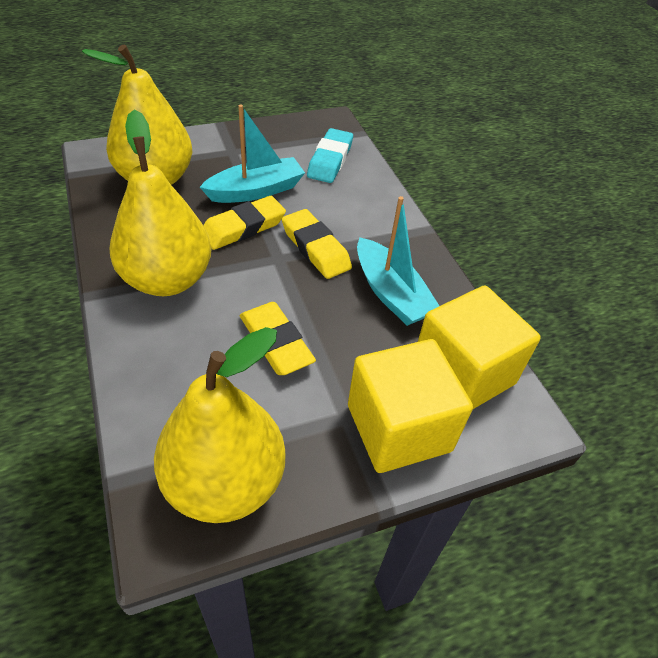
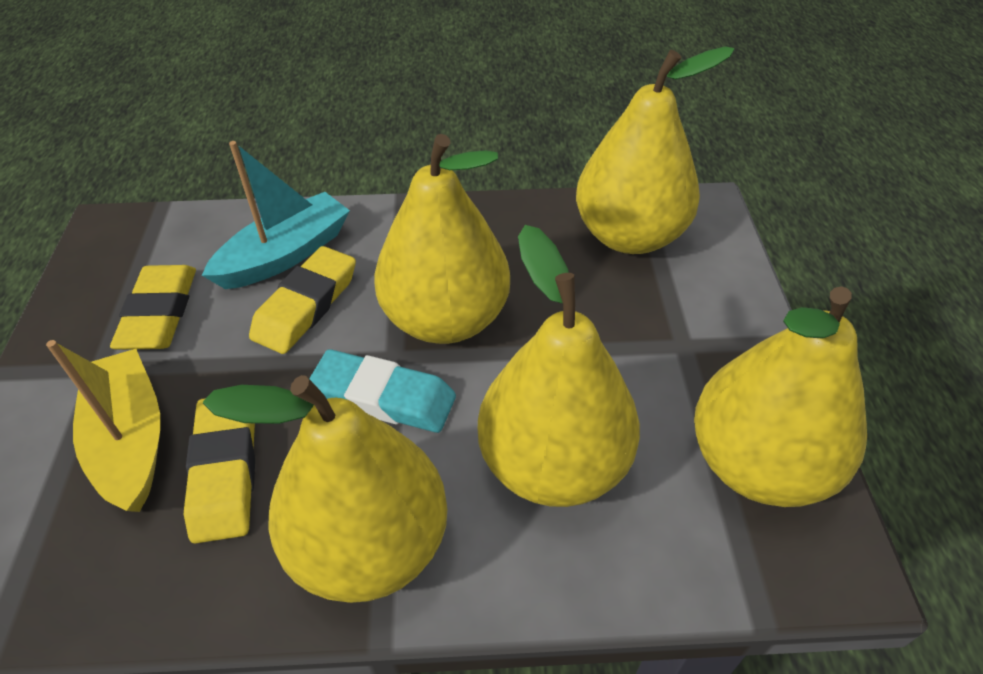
turquoise boat: [200,104,305,203] [357,196,439,326] = 2 -> [202,141,350,289] = 1
yellow boat: none = 0 -> [46,340,160,512] = 1
yellow cube: [348,339,473,473] [418,285,541,409] = 2 -> none = 0
yellow pear: [82,44,192,185] [109,110,211,296] [154,327,286,523] = 3 -> [203,375,447,603] [374,134,510,344] [478,225,640,507] [576,46,734,254] [694,286,867,507] = 5

